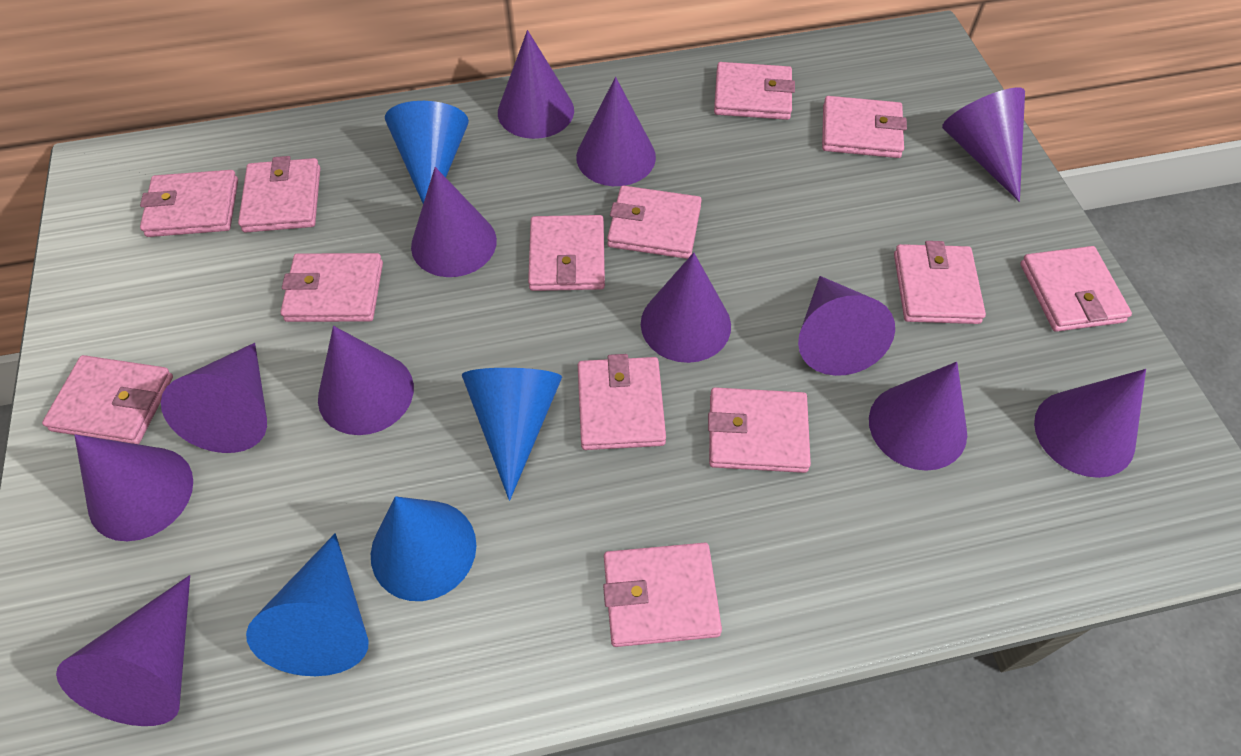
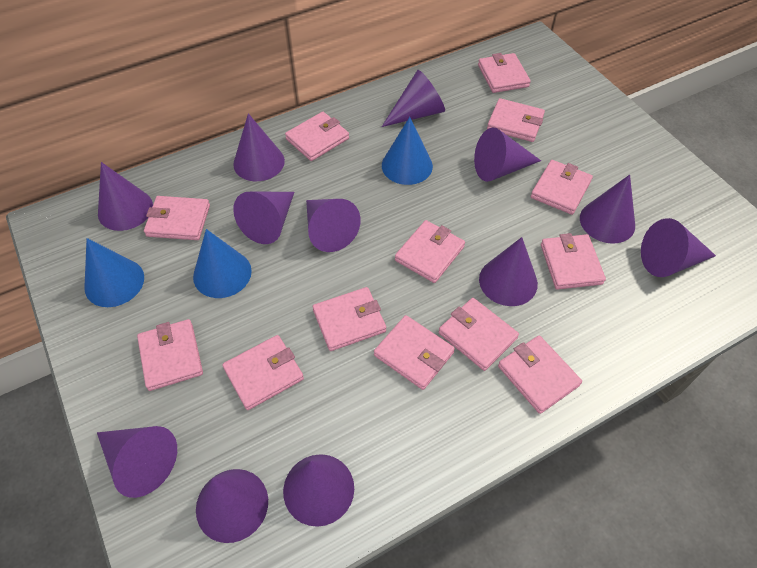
blue cone: [246,533,369,676] [371,496,476,601] [385,101,469,203] [462,368,562,501] = 4 -> [84,238,144,307] [193,229,252,298] [382,117,433,185] = 3

